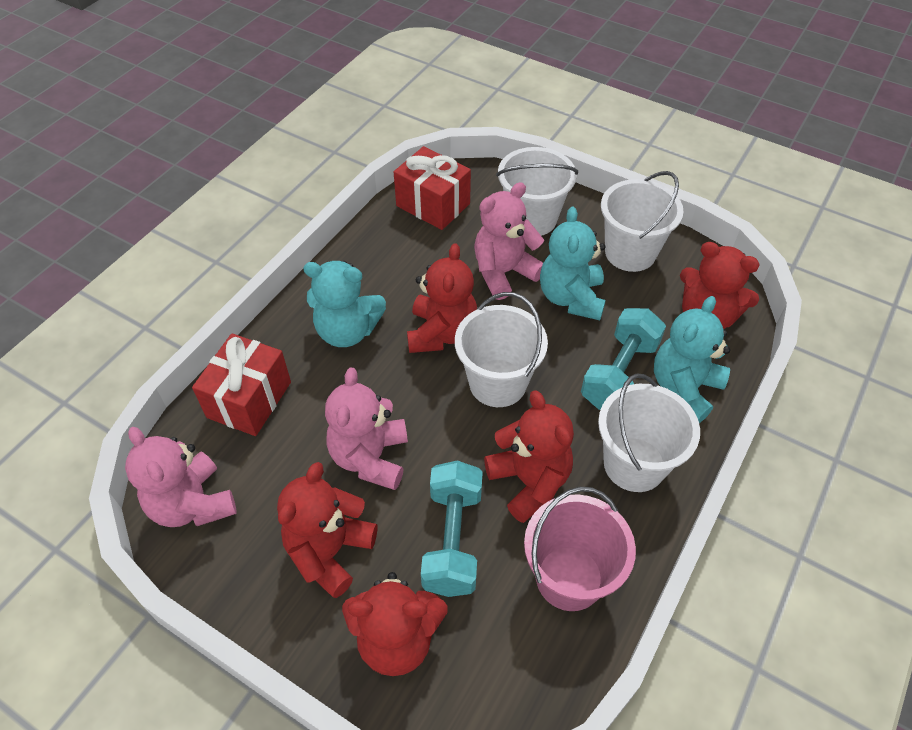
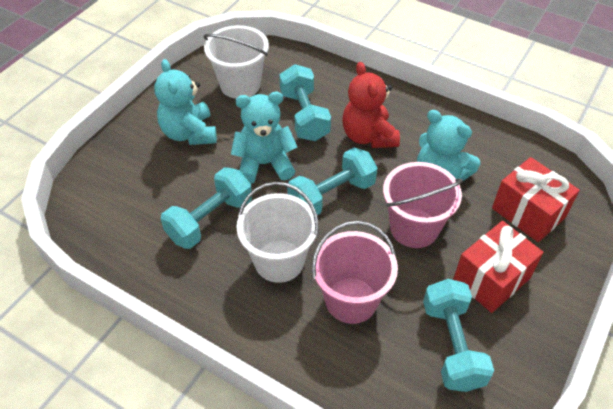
pink bucket: [524,487,636,611] = 1 -> [312,221,398,324] [383,162,463,248] = 2
pink teddy bear: [125,427,237,527] [325,368,408,490] [474,182,544,300] = 3 -> none = 0
red teddy bear: [277,462,377,598] [342,572,448,676] [407,243,477,353] [484,390,574,523] [680,242,760,329] = 5 -> [342,62,400,148] = 1
turquoise dumbbell: [421,460,483,597] [581,308,666,410] = 2 -> [161,167,252,249] [279,64,331,141] [287,147,378,215] [423,279,494,392] = 4
white bucket: [455,292,548,407] [496,147,578,236] [598,374,700,492] [601,171,683,272] = 4 -> [203,25,269,99] [236,182,319,283] = 2

